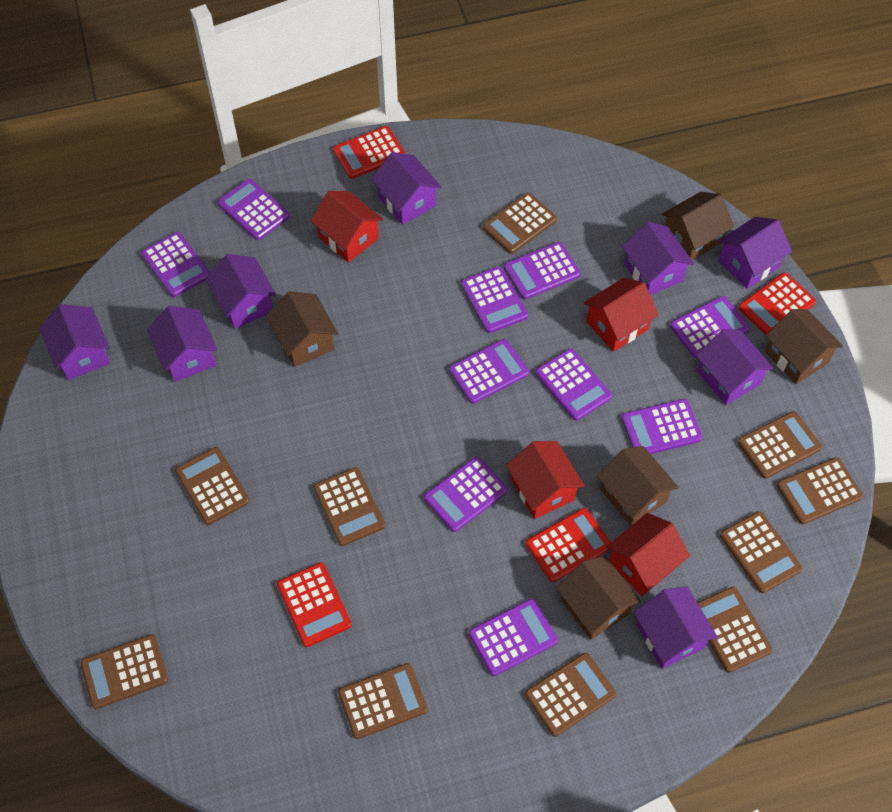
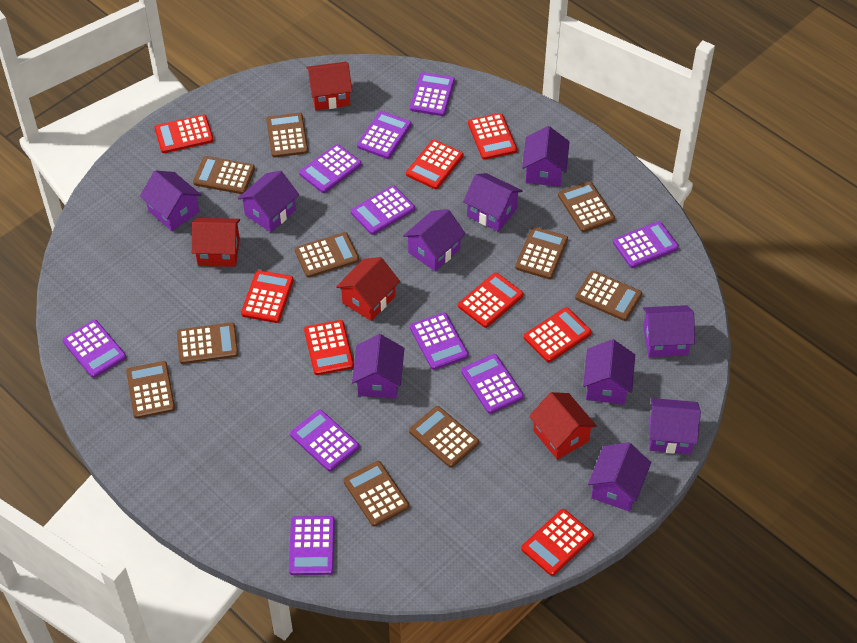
brown house: [266,291,338,367] [556,556,641,640] [597,446,679,526] [662,192,734,260] [765,309,843,384] = 5 -> none = 0
purple house: [39,304,110,380] [147,306,217,382] [205,254,276,329] [371,152,442,225] [622,222,694,295] [634,587,718,669] [696,329,774,405] [718,217,792,289] = 8 -> [140,170,201,231] [238,171,299,232] [352,334,404,398] [403,209,466,271] [463,173,522,232] [522,126,570,186] [583,339,635,405] [588,442,651,511] [643,305,695,357] [649,398,701,454] = 10
red calculator: [277,562,352,647] [333,126,405,179] [526,508,611,582] [738,272,816,335] = 4 -> [155,115,214,153] [241,270,294,323] [304,320,354,375] [406,140,463,189] [458,273,523,328] [468,113,517,160] [521,509,594,576] [524,307,592,362] = 8

